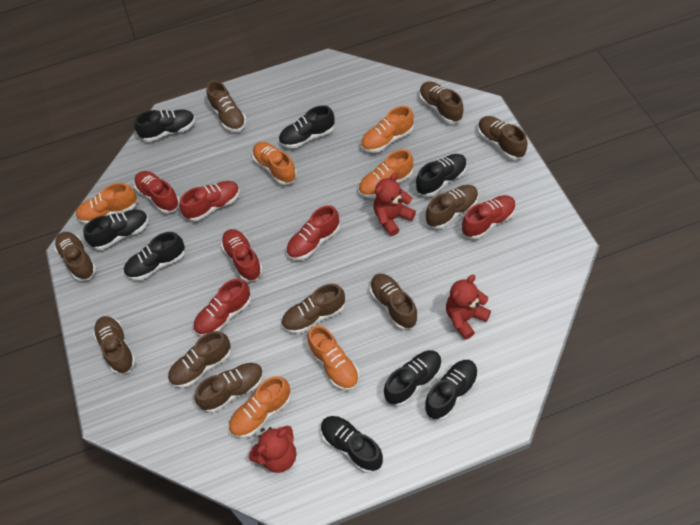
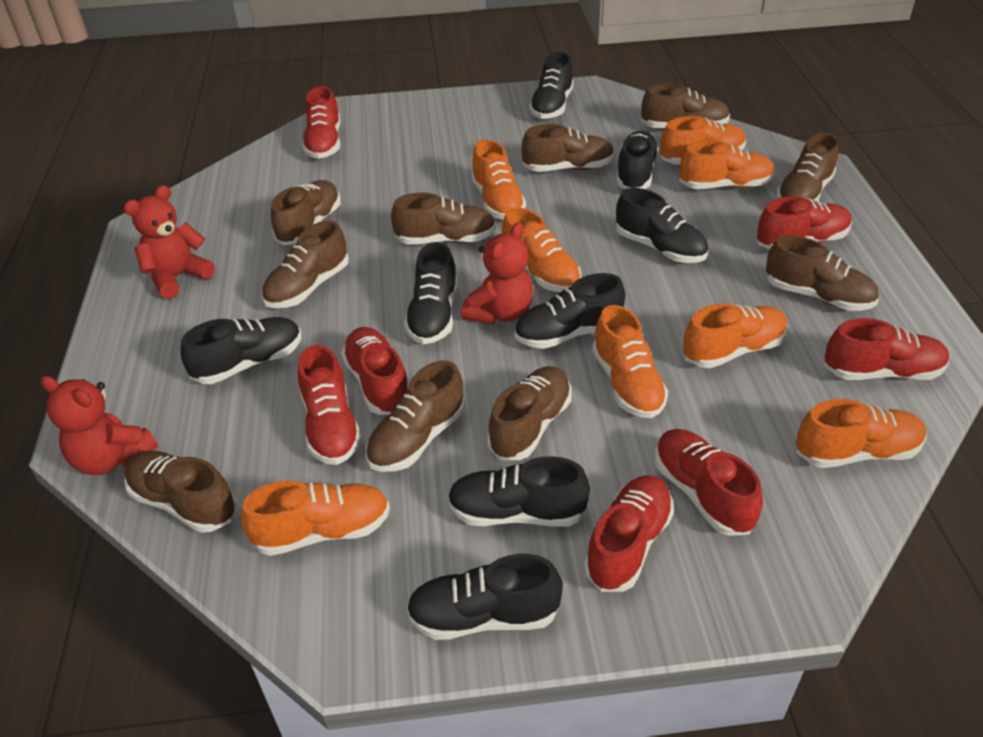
orange shoe: [76,183,138,224] [228,376,291,438] [252,142,297,185] [308,325,359,391] [358,149,413,198] [361,106,414,153] = 6 -> [240,481,390,556] [471,139,526,220] [502,208,581,292] [592,305,668,418] [660,116,746,165] [680,140,775,189] [683,303,788,368] [796,399,927,468] = 8
red shoe: [134,171,180,213] [180,181,240,221] [193,278,251,336] [221,229,263,282] [286,205,340,260] [462,195,516,239] = 6 -> [298,345,362,465] [302,86,340,159] [341,327,409,415] [584,475,674,592] [655,429,763,536] [756,196,852,250] [824,318,949,380] = 7

